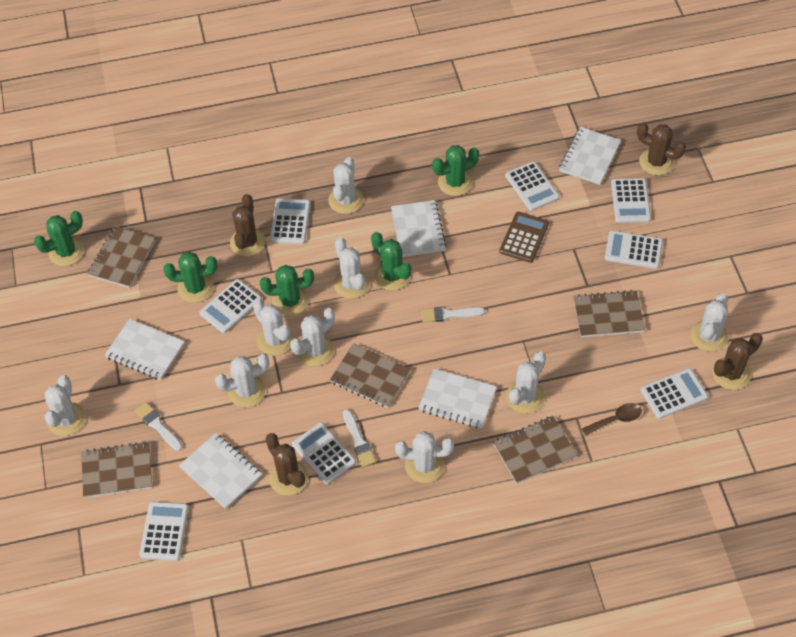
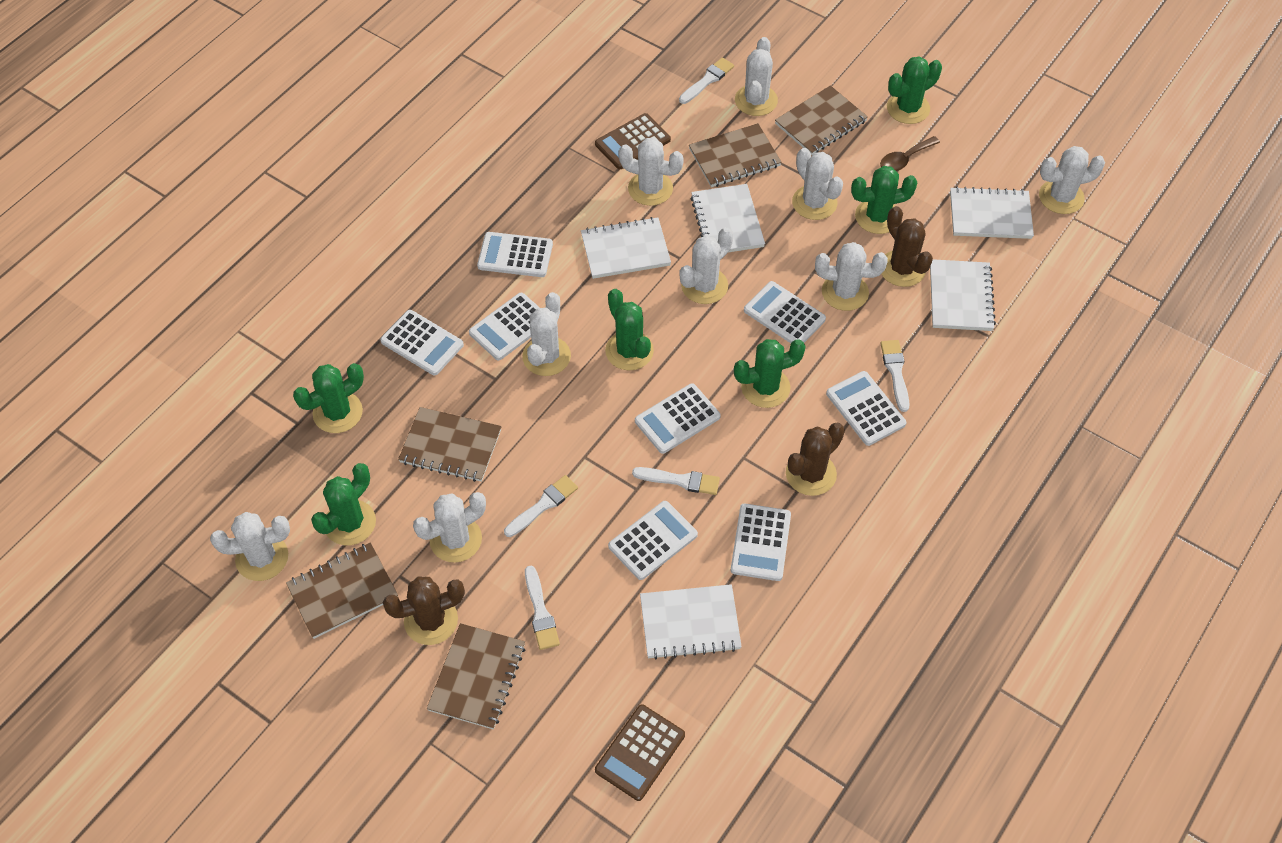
brown cactus: [230,194,266,257] [265,433,309,495] [637,123,686,175] [712,333,763,390] = 4 -> [383,576,465,645] [786,423,845,496] [882,206,933,287] = 3
brown calculator: [499,212,549,263] = 1 -> [595,113,671,169] [595,705,685,801] = 2
green cactus: [34,211,84,266] [163,252,217,303] [260,265,314,316] [371,232,411,291] [432,145,479,196] = 5 -> [293,363,364,433] [311,463,376,545] [605,289,654,370] [734,339,806,408] [851,166,918,234] [887,57,942,124] = 6
white brush: [135,402,182,451] [343,409,376,467] [421,307,485,322] = 3 -> [504,475,578,537] [525,566,560,650] [632,467,720,495] [679,57,734,104] [880,340,910,412] = 5

